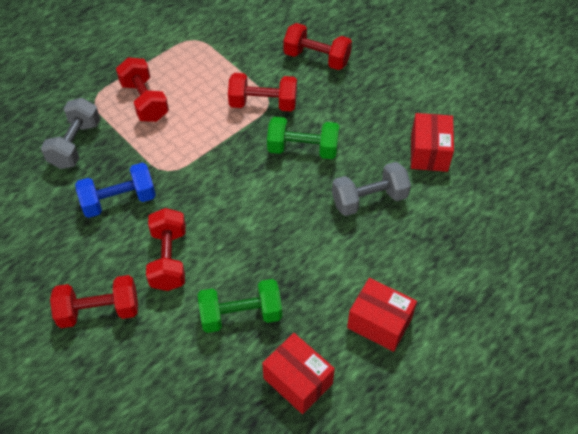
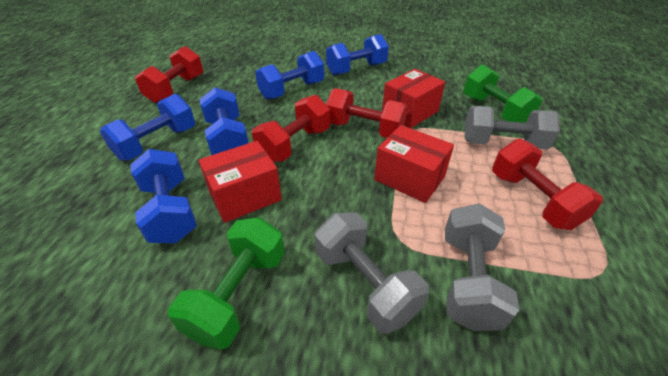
blue dumbbell: [75,163,156,218] = 1 -> [100,94,195,161] [130,149,197,243] [200,87,248,155] [255,51,324,100] [326,34,389,76] = 5
grey dumbbell: [41,98,100,169] [332,162,411,216] = 2 -> [315,212,429,334] [445,204,520,331] [465,106,560,149] = 3
red dumbbell: [50,275,138,328] [116,57,169,122] [146,208,186,291] [228,73,297,112] [283,23,352,70] = 5 -> [135,46,203,103] [252,95,330,162] [326,88,408,138] [492,139,603,230] = 4

